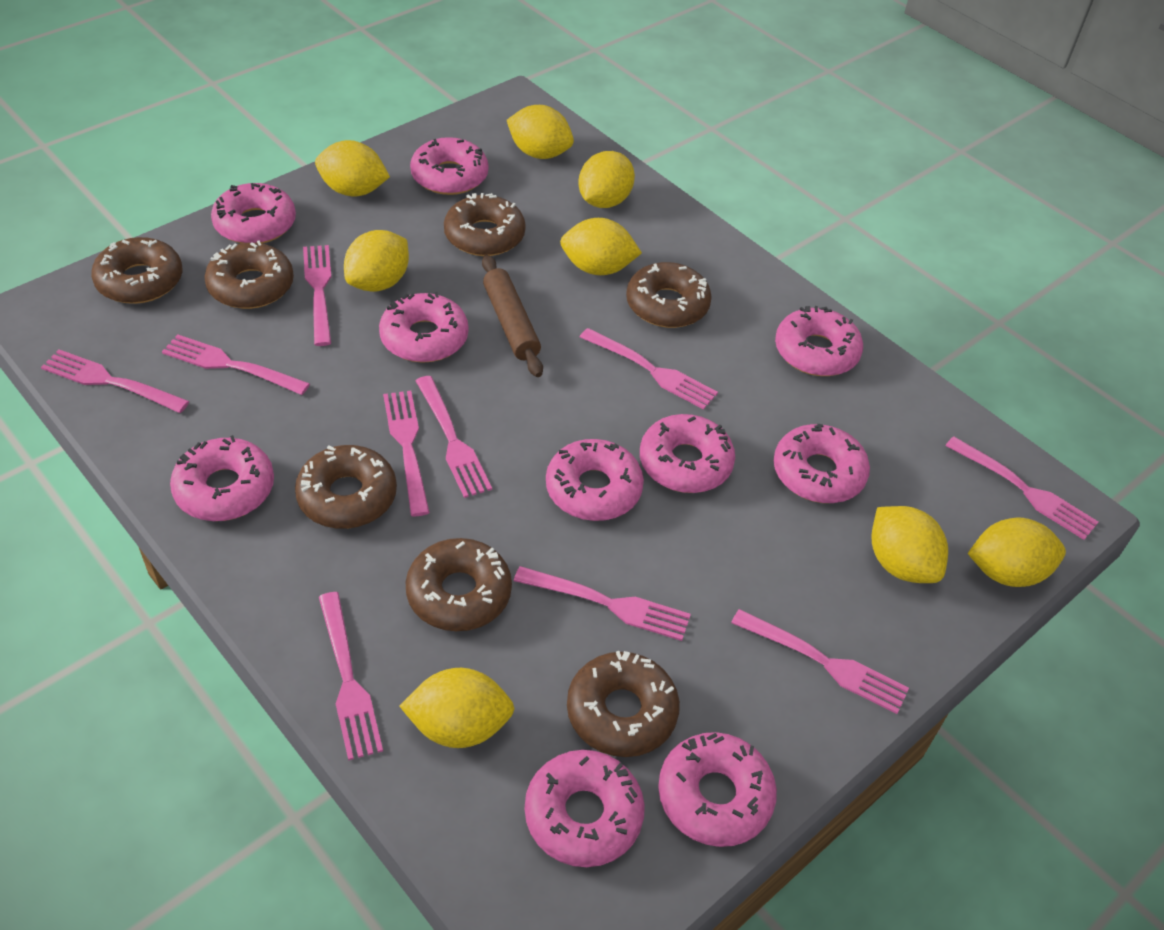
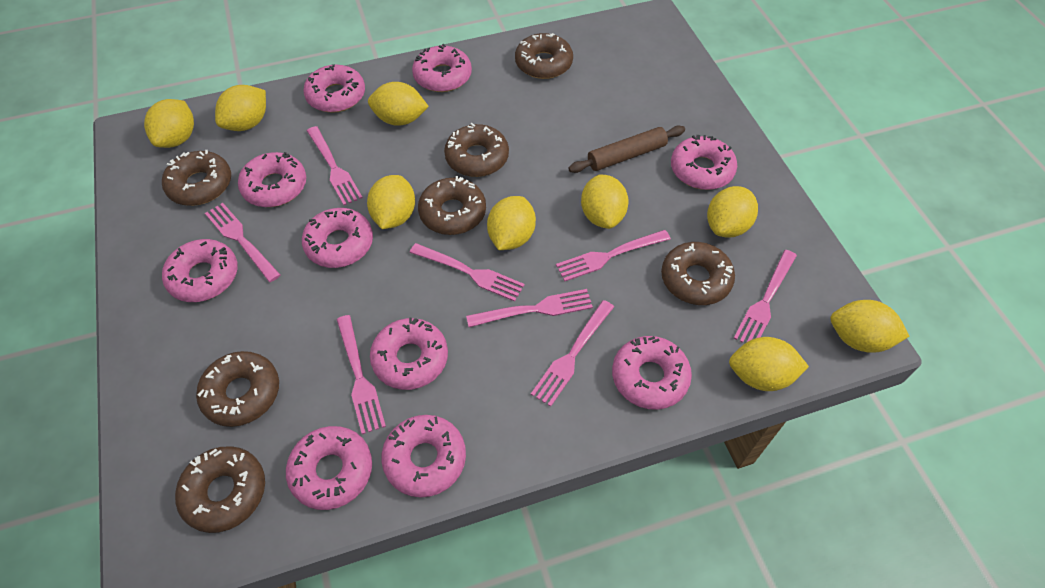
pink fork: [41,349,189,413] [162,334,310,395] [303,245,331,346] [319,592,383,760] [383,391,430,516] [416,376,492,498] [514,566,691,641] [580,328,718,410] [731,609,909,714] [945,436,1098,540] = 10 -> [205,203,280,282] [307,126,363,205] [336,315,386,434] [410,243,525,302] [466,289,593,327] [531,300,614,407] [556,230,671,281] [734,250,797,343] = 8
yellow lemon: [315,140,390,196] [344,230,409,292] [400,668,514,748] [507,105,574,159] [560,218,642,275] [578,151,635,208] [872,506,948,583] [967,517,1066,587] = 8 -> [144,99,194,148] [215,85,266,131] [367,175,415,229] [368,82,429,126] [487,196,536,250] [581,175,629,229] [707,186,758,238] [729,337,809,391] [831,300,909,353] = 9

